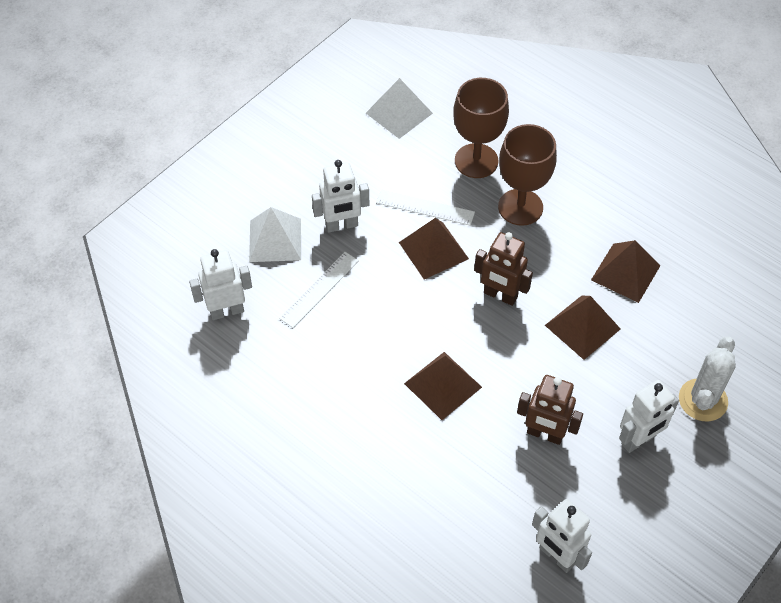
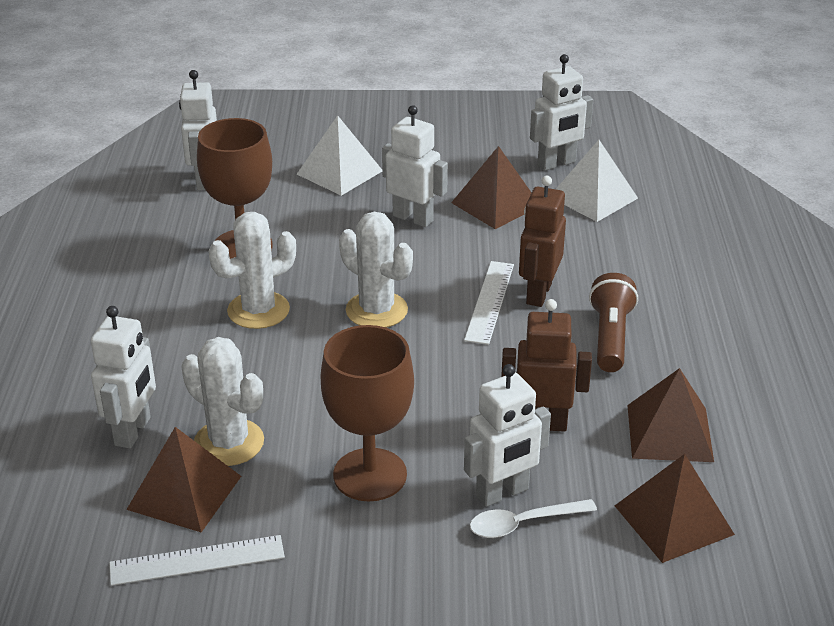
brown flashlight: none = 0 -> [589,273,638,372] = 1
white cactus: [679,336,736,421] = 1 -> [182,337,264,466] [209,212,296,329] [339,212,413,328] = 3
white robot: [189,249,252,320] [312,160,369,233] [532,499,592,573] [619,380,679,453] = 4 -> [91,306,156,448] [179,70,217,190] [382,105,448,227] [464,364,551,507] [530,54,593,171] = 5
white spoon: none = 0 -> [470,499,597,538] = 1

